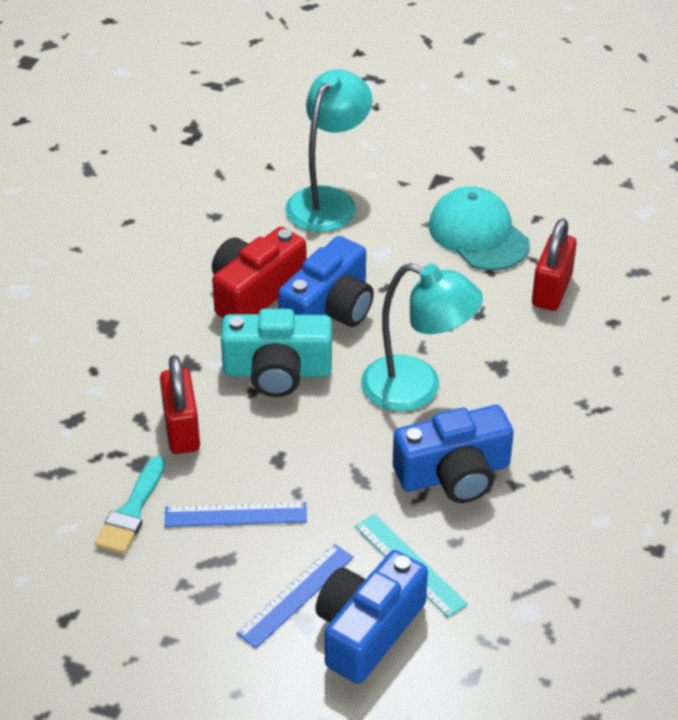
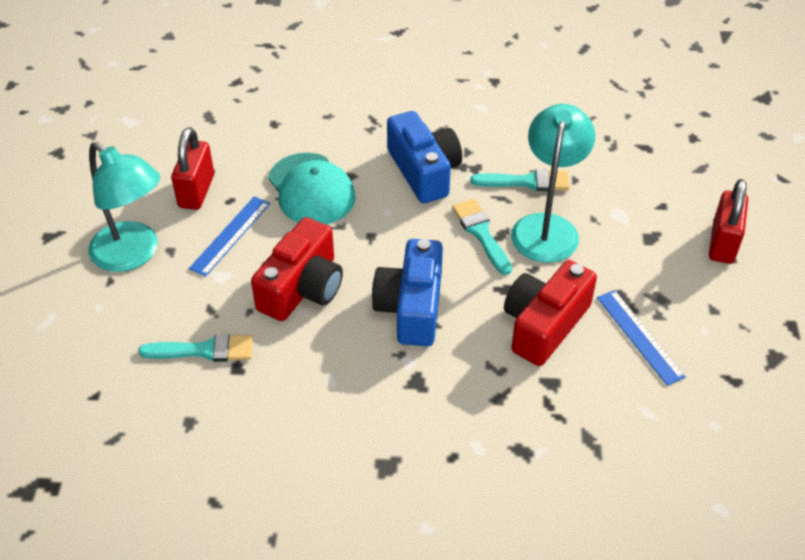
blue camera: [278,236,374,327] [315,550,428,684] [393,405,514,503] = 3 -> [372,239,443,346] [387,111,462,203] = 2
red camera: [212,227,307,318] = 1 -> [251,217,343,321] [504,260,597,366] = 2
turquoise brush: [95,456,166,554] = 1 -> [138,334,253,362] [452,199,512,275] [470,169,570,191] = 3
turquoise camera: [221,309,332,397] = 1 -> none = 0
turquoise ruler: [355,514,468,617] = 1 -> none = 0

